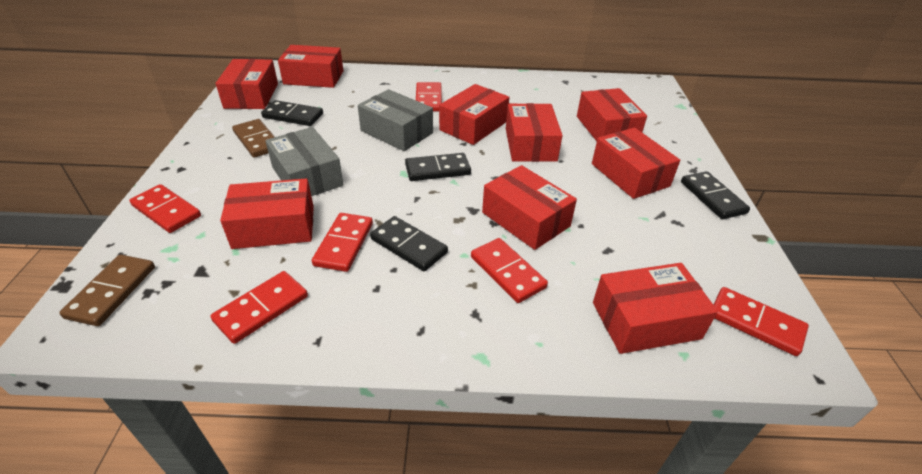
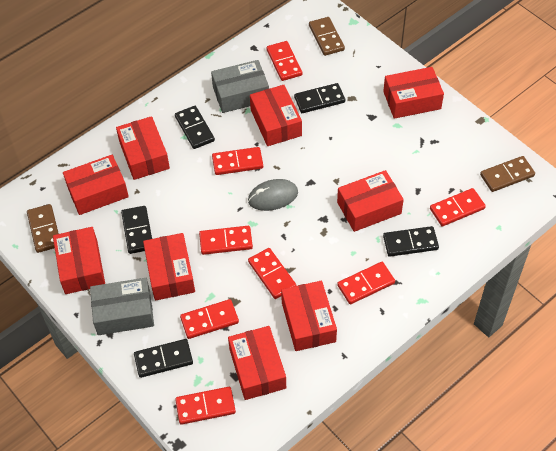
black domino: [261,100,323,126] [370,216,448,271] [405,153,471,181] [681,171,750,219] = 4 -> [121,206,152,254] [134,339,193,378] [175,106,215,149] [294,83,345,113] [383,226,439,257] = 5
brown domino: [59,255,155,326] [232,119,275,158] = 2 -> [27,204,59,253] [309,17,345,56] [480,156,535,192] = 3
grey mouse: none = 0 -> [248,179,298,211] = 1
red domino: [129,184,201,233] [210,271,308,344] [312,213,373,272] [416,82,442,112] [471,238,548,303] [714,287,809,356] = 6 -> [175,387,236,425] [180,299,239,339] [199,226,253,255] [212,147,263,175] [248,248,297,299] [267,41,302,81] [337,262,395,304] [430,188,486,226] = 8

